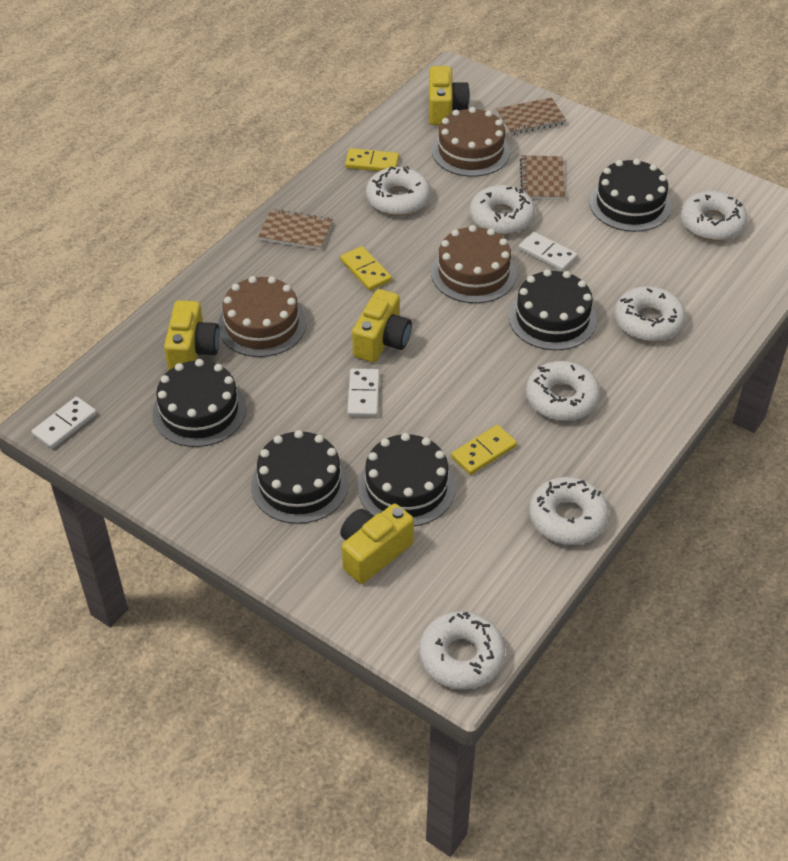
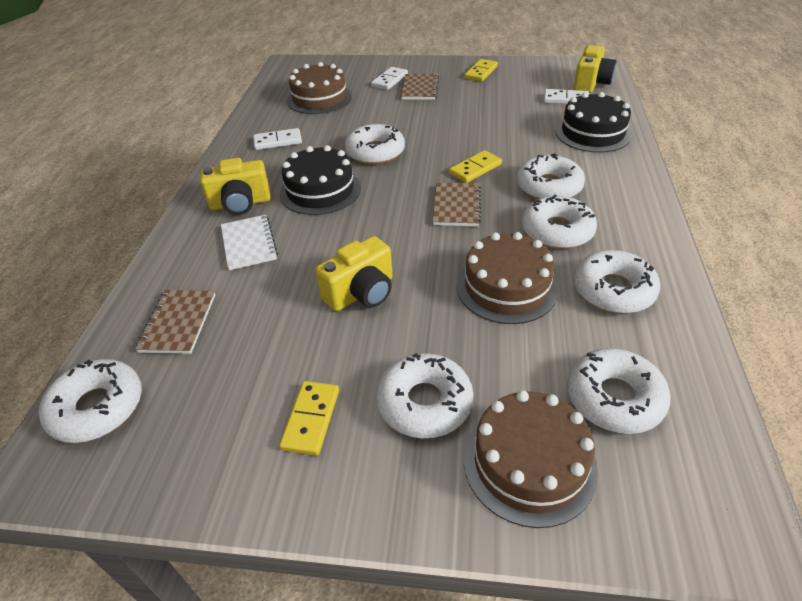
black cake: [152,359,246,447] [251,430,349,524] [358,433,456,526] [509,269,597,350] [589,159,671,232] = 5 -> [280,145,361,215] [555,92,632,153] = 2
white notebook: none = 0 -> [221,215,278,270] = 1
yellow camera: [164,300,220,370] [340,504,414,584] [352,289,412,363] [429,66,470,125] = 4 -> [200,158,271,215] [315,236,393,311] [574,45,616,93] = 3

